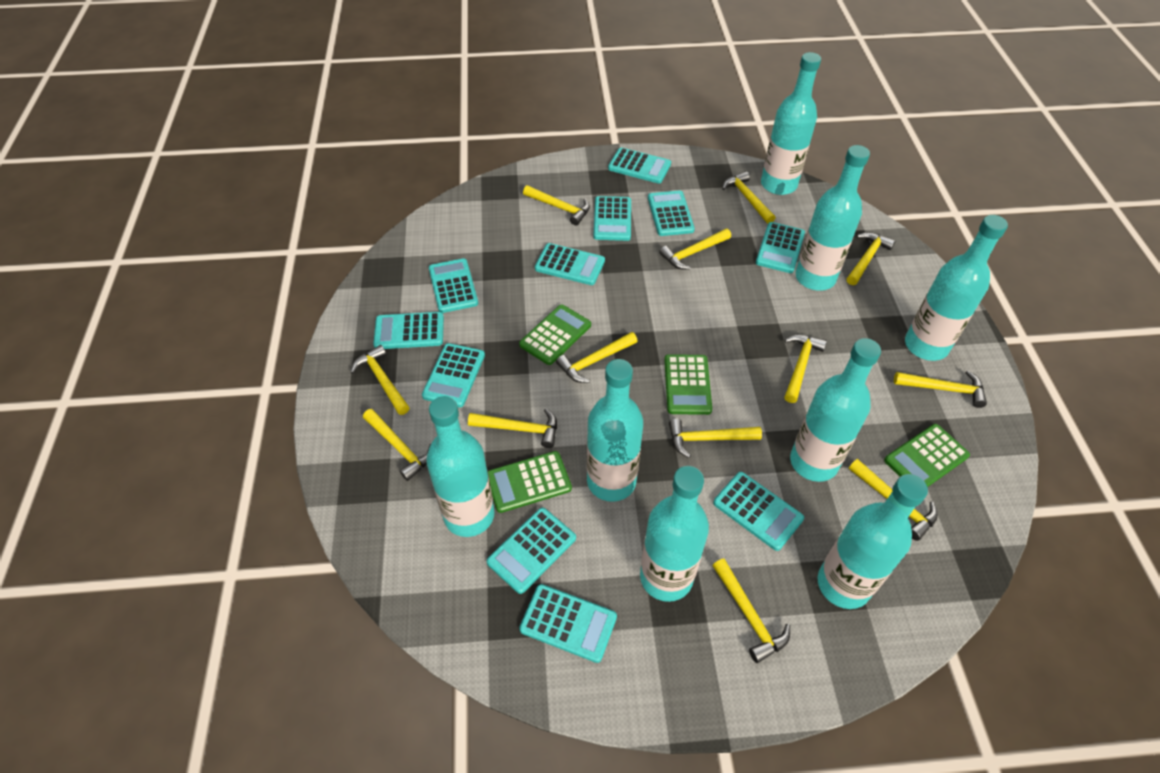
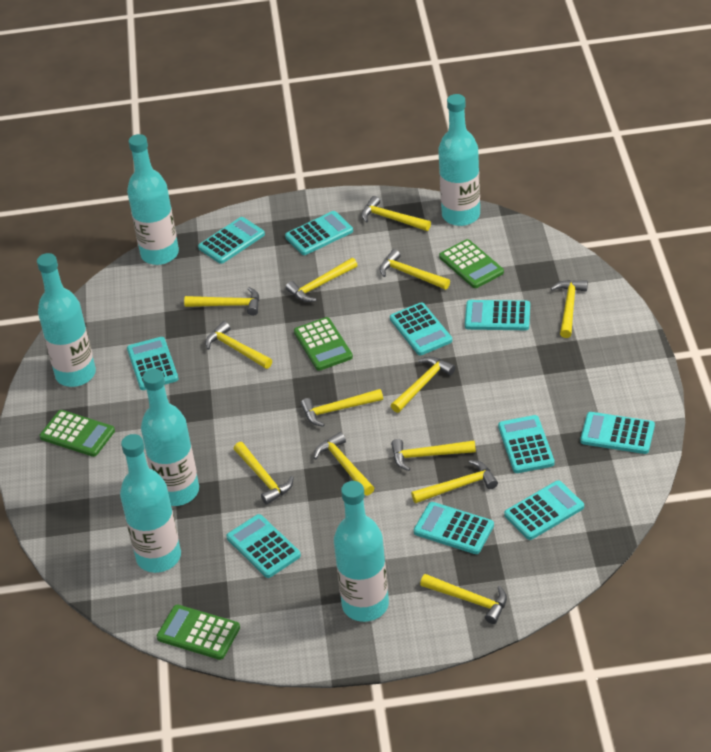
turquoise bottle: [426,396,495,537] [587,359,643,502] [640,466,709,602] [761,52,821,195] [790,338,881,482] [795,145,870,291] [818,474,928,609] [905,215,1008,361] = 8 -> [37,253,96,387] [120,434,181,573] [127,134,179,265] [141,369,199,506] [334,481,389,622] [438,94,480,226] = 6
turquoise calculator: [373,312,444,349] [422,343,485,407] [429,258,478,313] [486,508,576,594] [519,584,617,663] [535,243,605,285] [593,196,631,241] [608,147,671,183] [648,190,695,236] [713,472,804,551] [756,222,805,273] = 11 -> [127,337,178,390] [198,217,265,264] [226,514,301,578] [285,211,353,255] [390,302,452,355] [414,502,494,554] [465,300,530,330] [498,415,555,473] [504,480,584,540] [580,412,655,454] = 10

